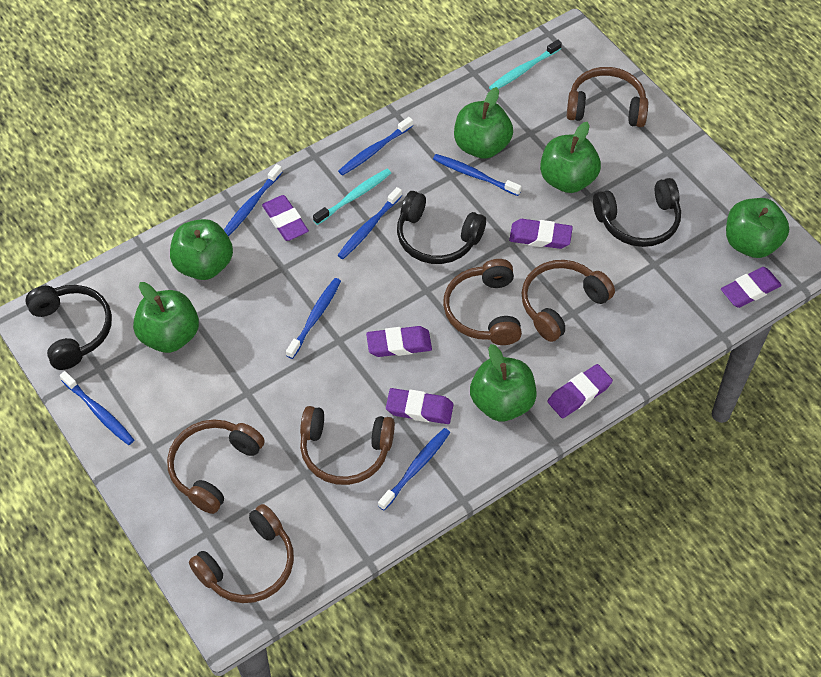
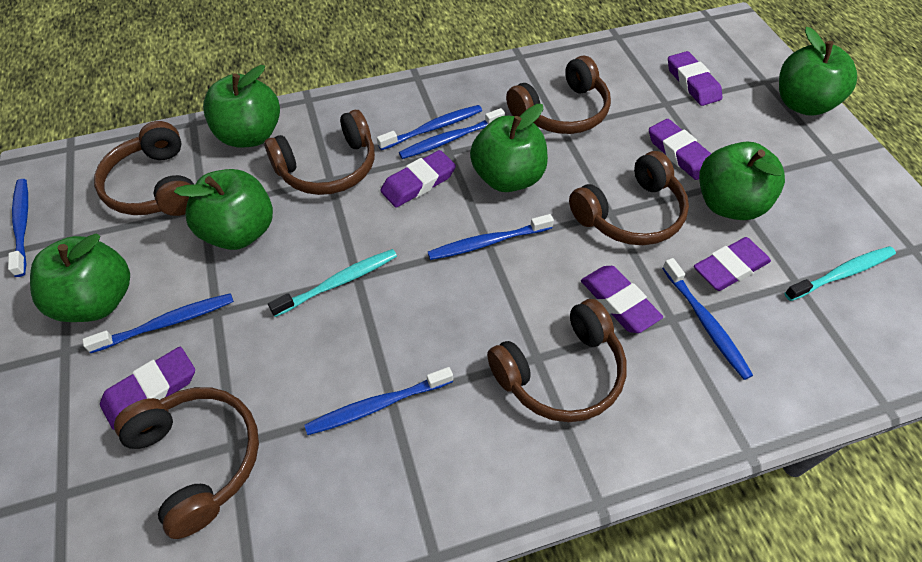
black headphones: [25,285,112,370] [397,191,486,264] [593,178,681,247] = 3 -> none = 0

